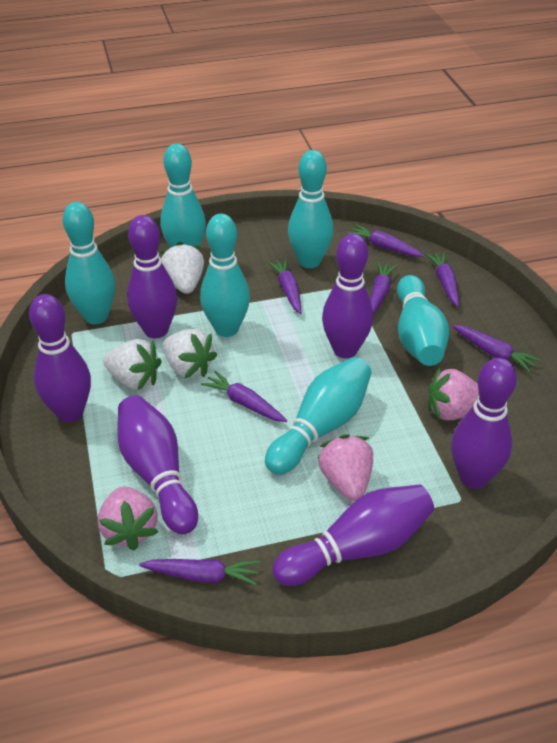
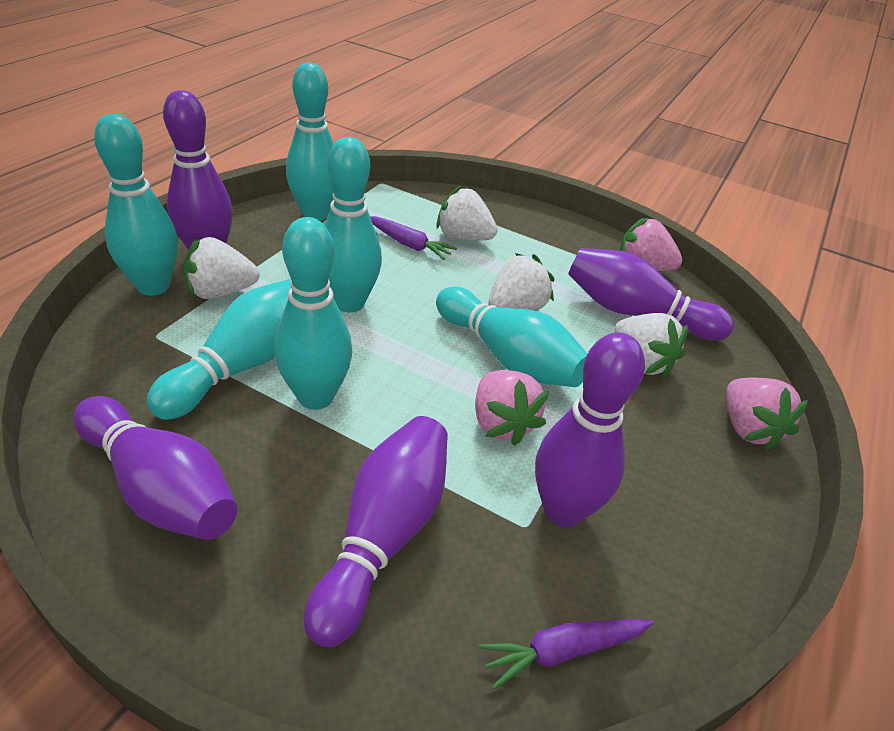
purple bowling pin: [29,294,91,422] [117,395,198,534] [127,215,177,339] [272,485,434,586] [322,234,373,358] [451,358,517,489] = 6 -> [73,396,237,540] [163,90,233,250] [304,416,448,647] [535,333,645,527] [568,248,734,341] = 5
purple carrot: [139,559,259,585] [201,371,287,422] [267,258,301,314] [347,224,424,257] [370,262,397,315] [425,252,459,307] [452,325,541,372] = 7 -> [370,216,457,260] [479,620,653,689] = 2
white strawberry: [103,339,162,390] [160,242,204,294] [163,329,217,378] = 3 -> [183,237,260,299] [436,186,498,241] [489,253,554,311] [614,313,688,378] = 4

